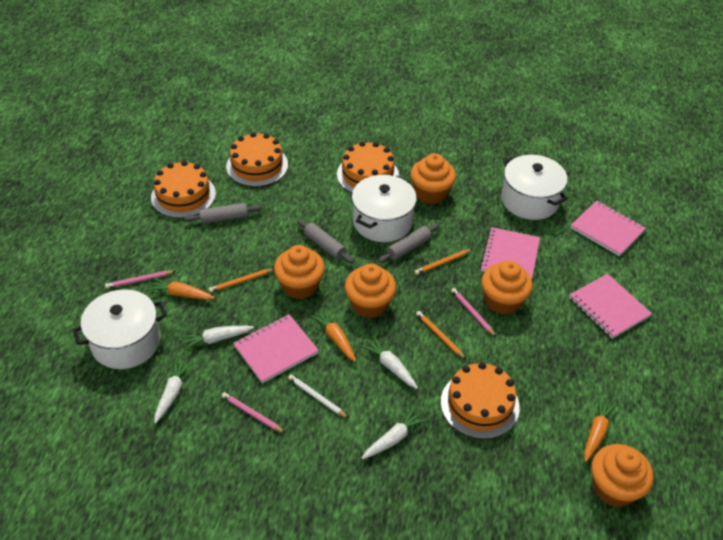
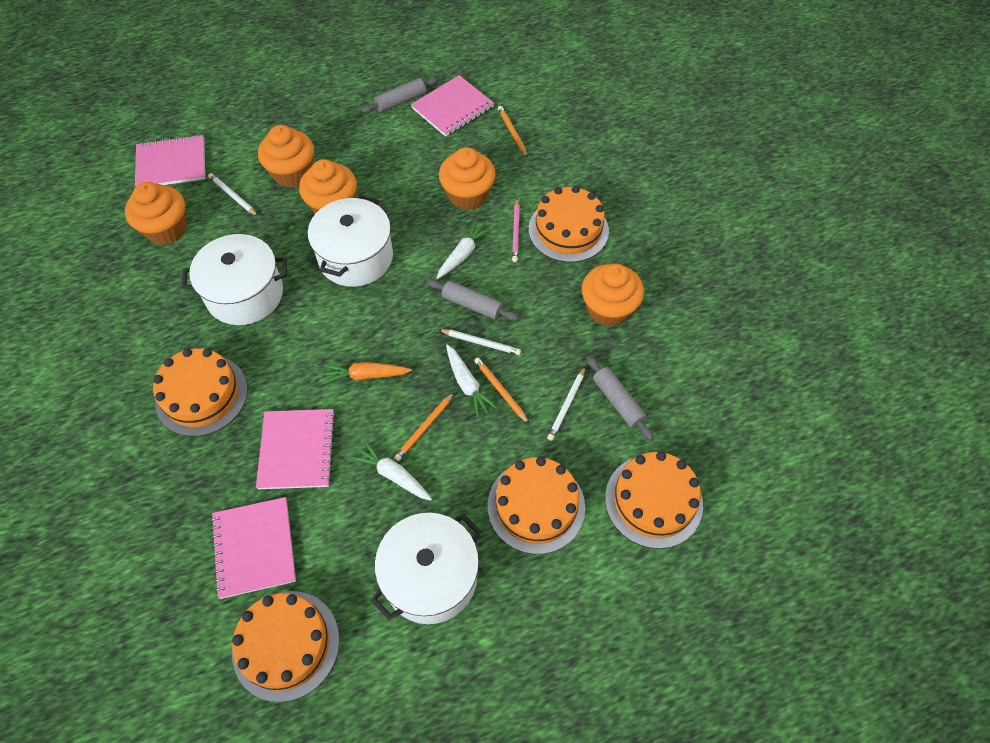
orange cake: [151,161,216,218] [226,132,288,187] [337,141,399,193] [441,362,520,439] = 4 -> [153,348,248,437] [232,591,340,702] [488,457,585,554] [529,186,609,262] [605,451,703,549] = 5
orange carrot: [146,277,215,300] [310,308,356,362] [584,396,617,462] = 3 -> [323,362,412,384] = 1
pink pencil: [105,271,176,288] [221,392,285,433] [451,288,496,337] = 3 -> [512,198,520,262] = 1
white carrot: [154,358,193,424] [180,326,254,351] [361,336,418,389] [362,407,428,459] = 4 -> [350,440,432,501] [437,220,492,279] [446,344,497,418] = 3
white pencil: [288,374,348,418] = 1 -> [208,173,258,216] [438,329,521,355] [547,366,586,441] = 3

